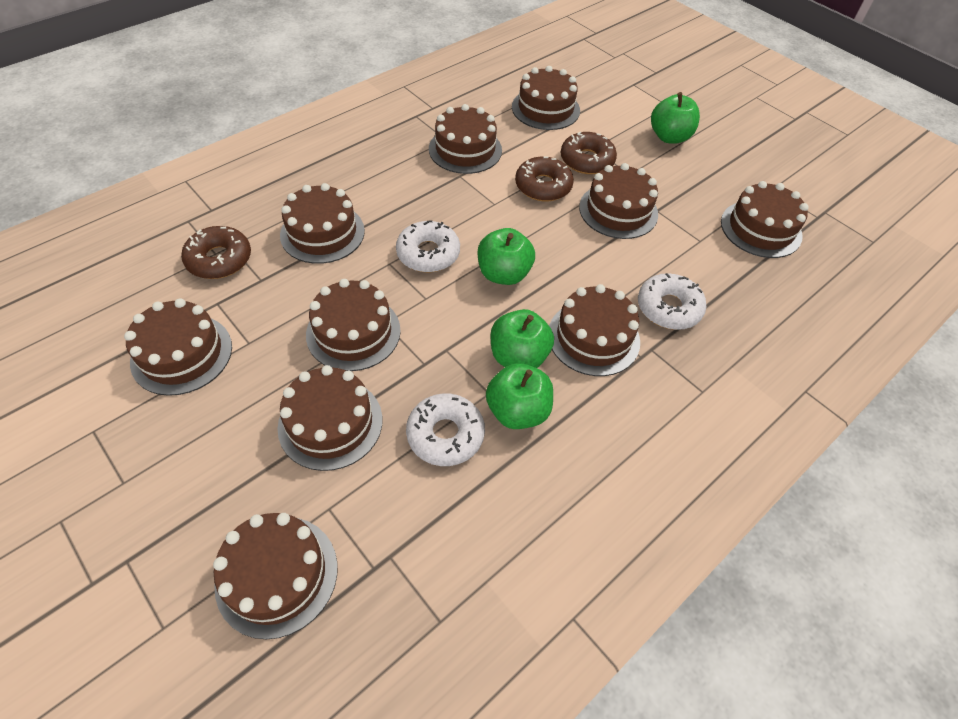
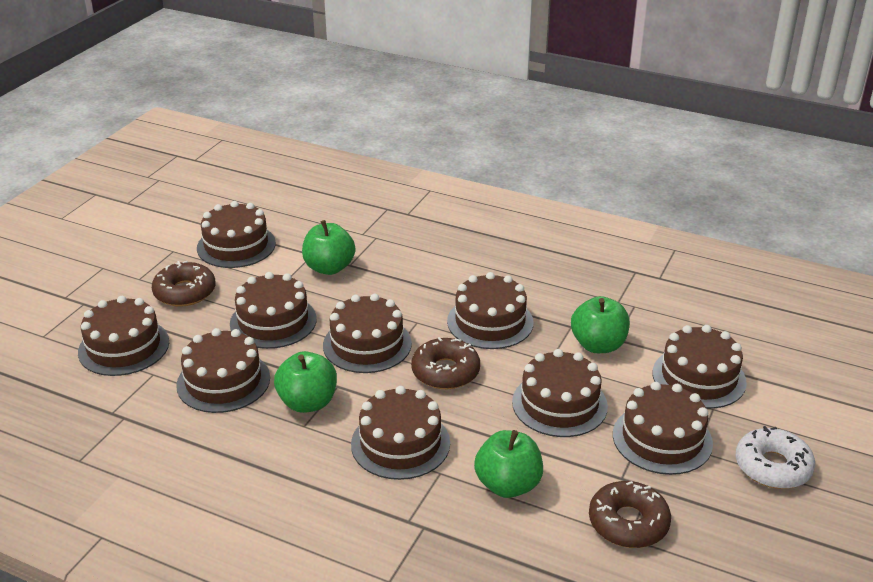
white donut: [396,220,460,272] [406,394,485,466] [638,273,706,330] = 3 -> [736,426,815,489] = 1

